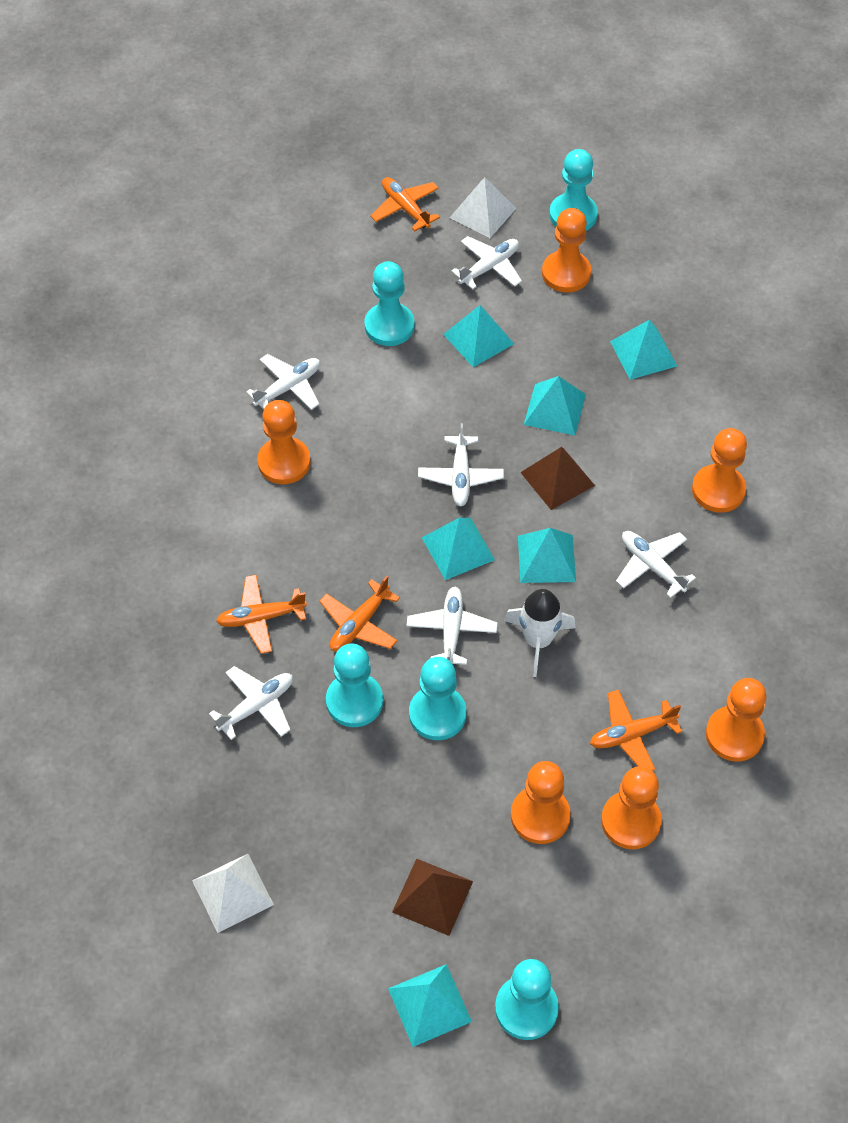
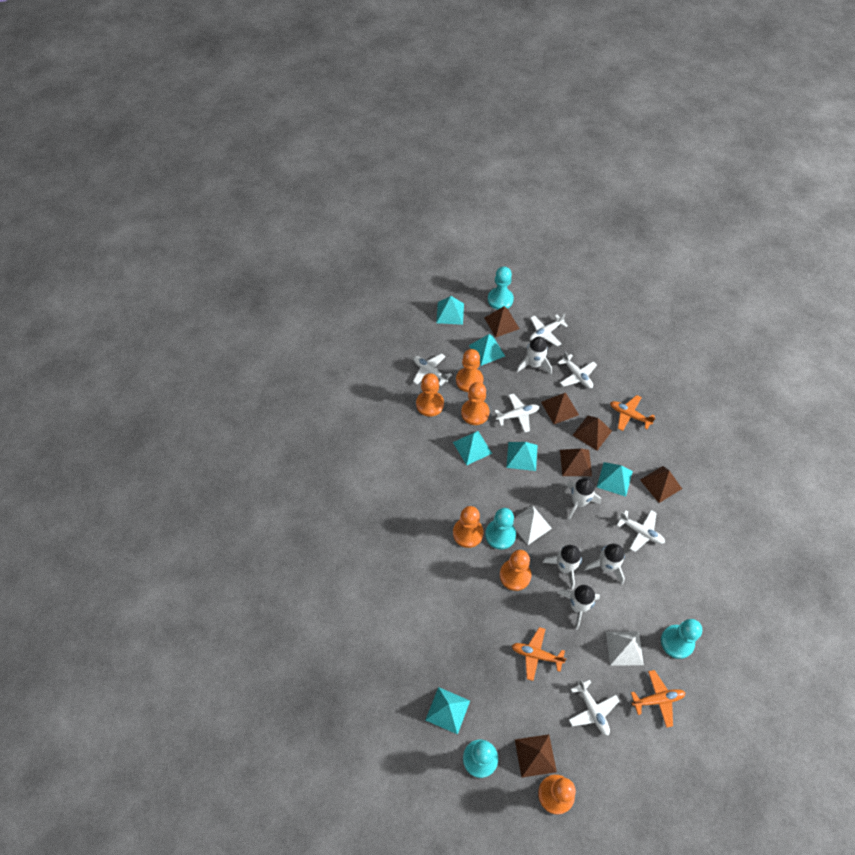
brown pyramid: [392,859,473,936] [520,447,595,510] = 2 -> [485,306,520,337] [515,734,557,777] [541,393,579,424] [560,449,592,476] [573,416,612,451] [640,466,682,503] = 6
orange plane: [216,575,307,654] [319,576,400,651] [370,177,440,231] [590,690,682,771] = 4 -> [512,627,567,681] [610,395,655,431] [631,670,686,728] = 3
turquoise pawn: [326,644,383,727] [365,261,414,346] [409,657,466,740] [495,959,559,1040] [549,149,598,231] = 5 -> [463,739,498,778] [485,508,516,550] [488,266,514,310] [661,619,702,659] = 4
white rocket: [504,589,576,677] = 1 -> [517,336,552,374] [542,545,582,589] [558,585,600,630] [566,478,601,520] [584,543,625,584] = 5

